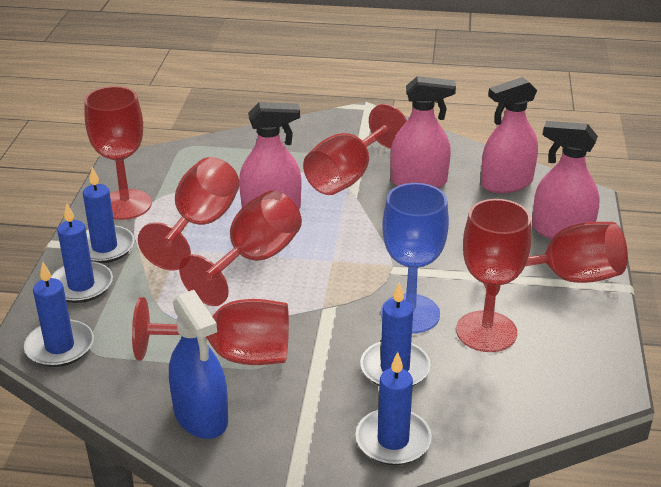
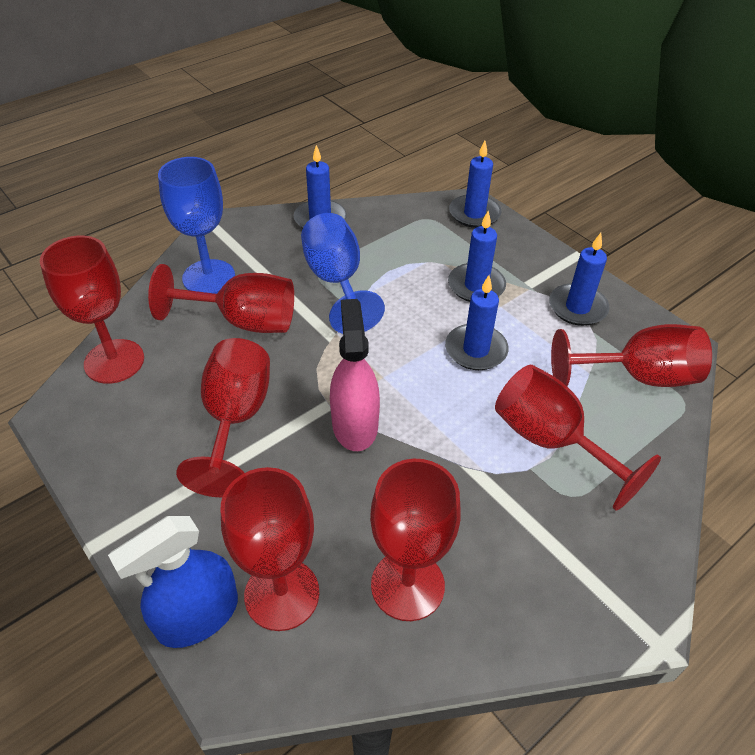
blue goblet: [381,183,449,334] = 1 -> [158,157,235,294] [301,213,385,334] = 2
pink spray bottle: [239,102,301,209] [390,76,456,188] [481,77,538,193] [532,121,600,239] = 4 -> [330,299,380,451] = 1

